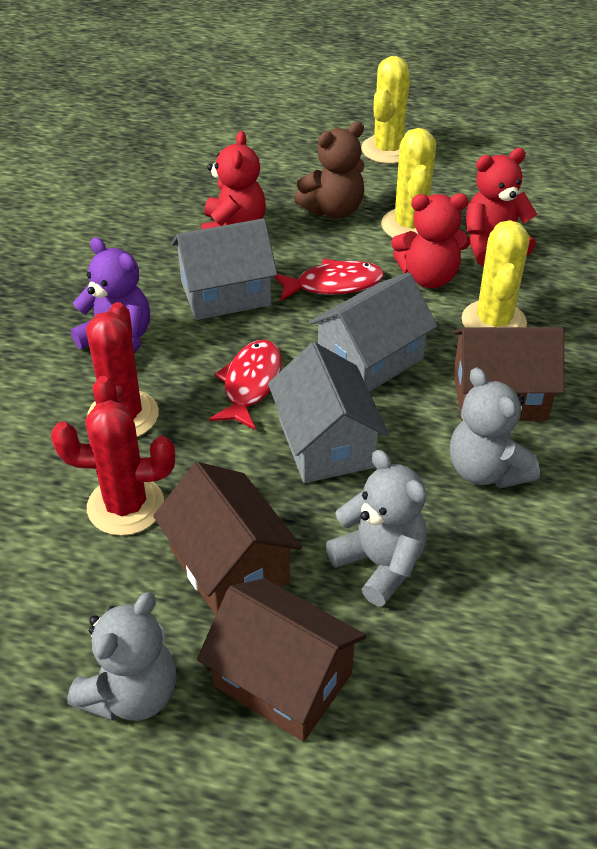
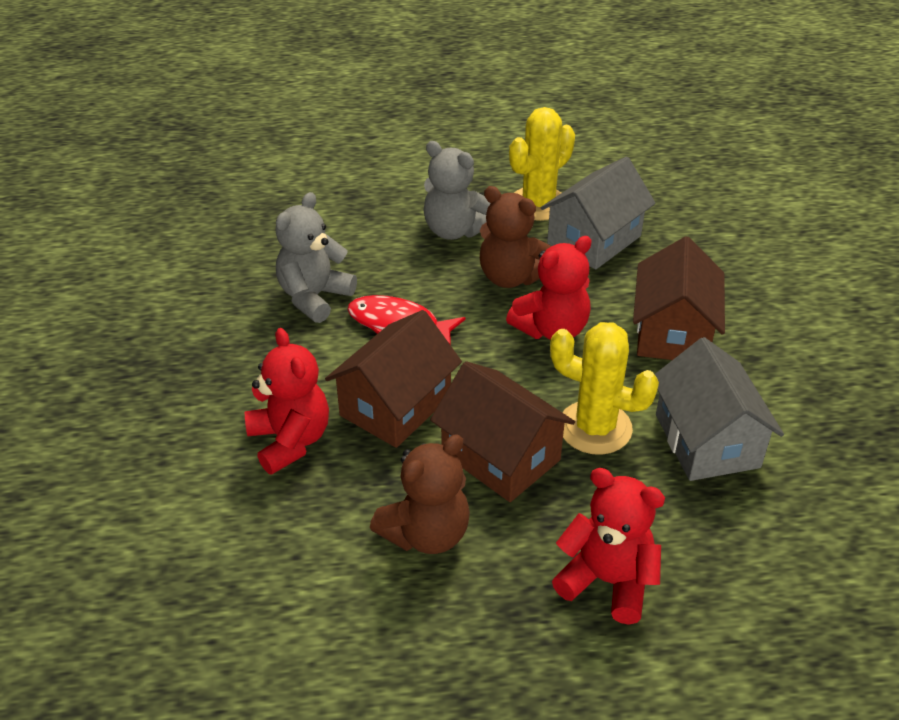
brown teddy bear: [294,122,365,218] = 1 -> [370,435,470,554] [480,186,551,288] = 2
grey house: [171,218,277,320] [268,342,389,483] [309,272,438,392] = 3 -> [541,156,656,269] [655,337,784,481] = 2
grey teddy bear: [67,592,176,721] [326,450,427,606] [450,367,540,488] = 3 -> [276,192,357,323] [424,141,491,240] = 2
purple teddy bear: [71,237,150,353] = 1 -> none = 0
red cactus: [51,400,175,536] [86,302,159,437] = 2 -> none = 0
red fish: [209,340,282,430] [274,259,384,301] = 2 -> [347,295,466,344] = 1
yellow cactus: [361,56,410,164] [381,128,436,238] [462,220,530,327] = 3 -> [509,107,575,221] [550,322,659,455] = 2

